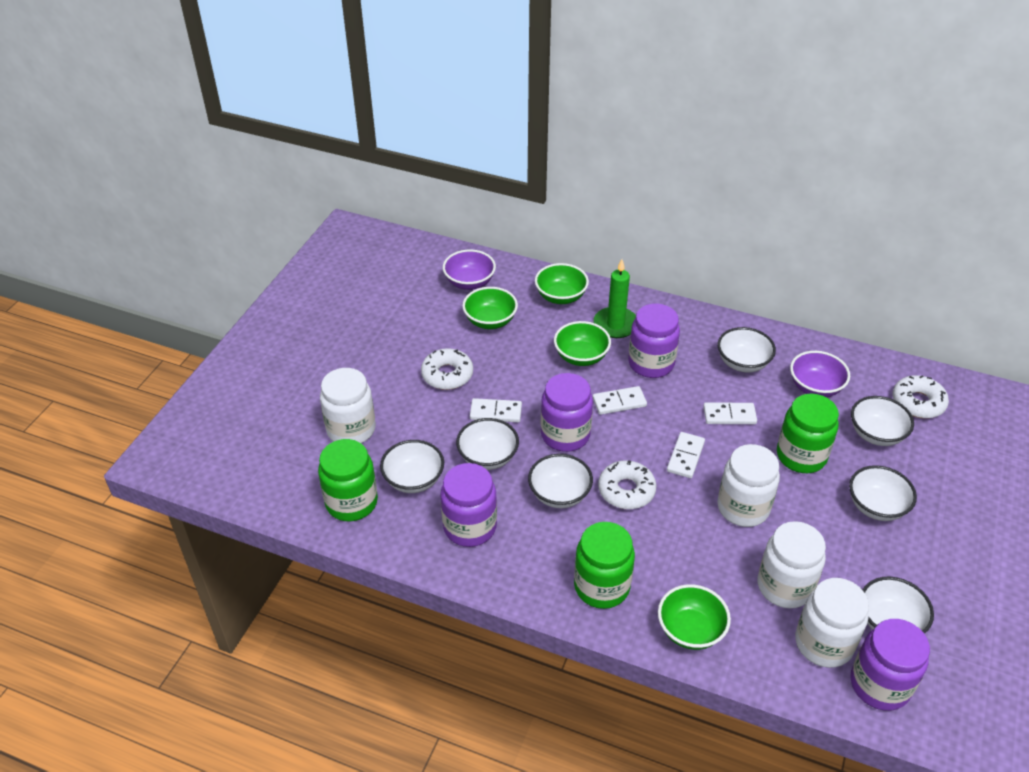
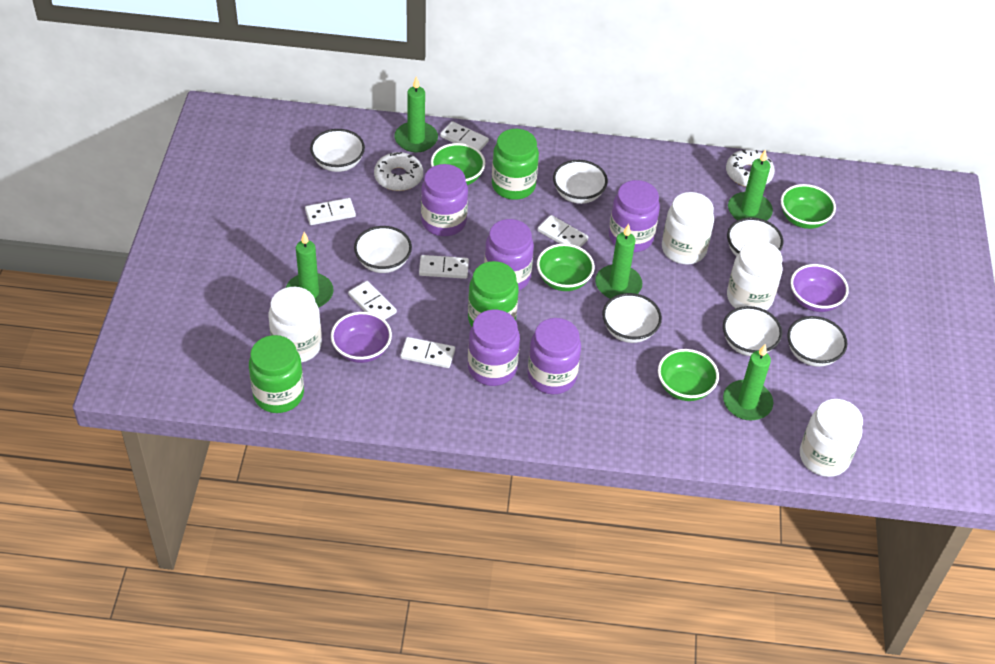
green candle: [594,259,636,338] = 1 -> [286,232,334,308] [394,77,438,152] [595,224,642,299] [723,344,773,420] [728,149,773,221] = 5
purple jar: [440,463,497,547] [541,373,593,452] [628,303,680,378] [851,619,930,711] = 4 -> [421,164,468,236] [468,309,520,386] [484,219,534,290] [528,318,581,394] [609,180,660,252] = 5
white domino: [470,398,522,422] [593,386,647,415] [667,432,705,478] [703,402,757,424] = 4 -> [305,198,356,225] [348,281,397,320] [400,337,455,368] [419,255,469,279] [440,121,489,151] [538,215,588,247] = 6
white donut: [421,348,473,390] [598,460,657,509] [892,375,949,418] = 3 -> [374,152,423,191] [726,149,775,187] = 2

